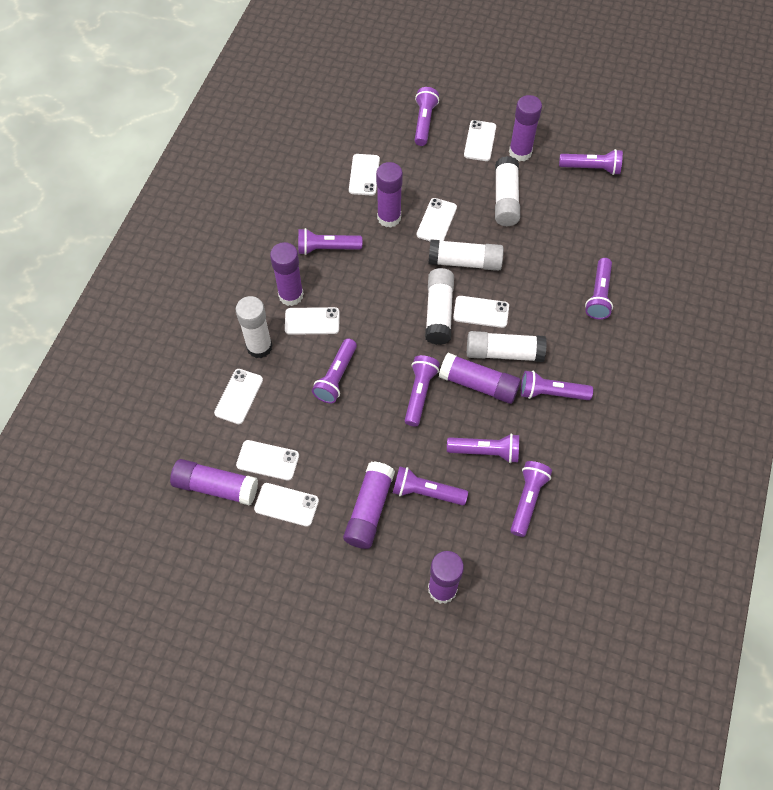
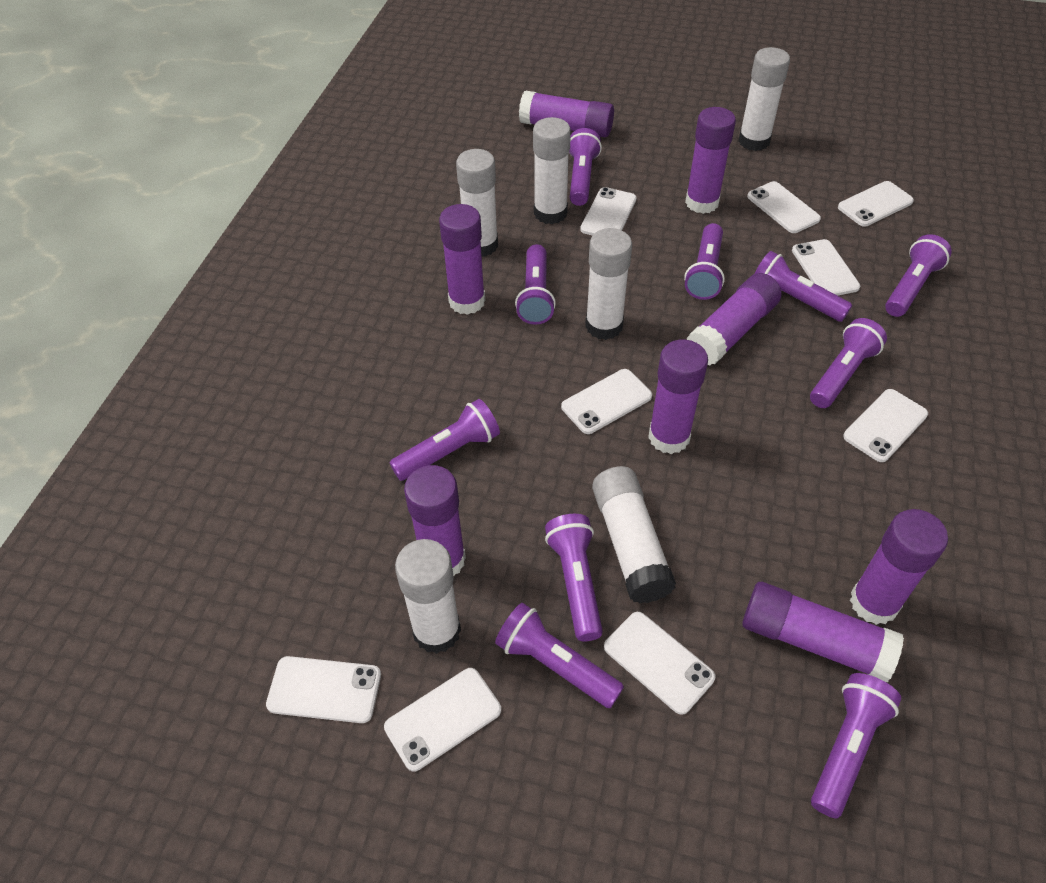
purple glue stick: [170,459,258,506] [270,242,304,306] [343,462,395,549] [376,162,403,228] [428,551,464,604] [439,353,521,404] [509,95,542,162] = 7 -> [404,465,466,576] [439,204,485,315] [519,91,614,137] [648,339,708,454] [685,107,736,214] [687,273,781,365] [742,582,904,682] [850,509,948,625] = 8
white glue stick: [235,296,272,358] [425,268,454,345] [429,239,504,271] [467,331,547,362] [495,156,520,226] = 5 -> [395,539,461,654] [456,149,498,257] [533,117,571,224] [585,228,632,340] [592,466,676,603] [738,47,790,151] = 6
white phone: [214,369,263,424] [236,440,299,481] [254,483,319,527] [285,307,339,335] [349,154,380,196] [417,198,457,241] [453,296,509,328] [464,120,496,161] = 8 -> [266,656,381,723] [384,668,501,772] [561,369,652,434] [580,187,637,236] [604,612,716,715] [747,181,821,233] [792,239,860,296] [838,181,914,227] [843,389,928,462] = 9

